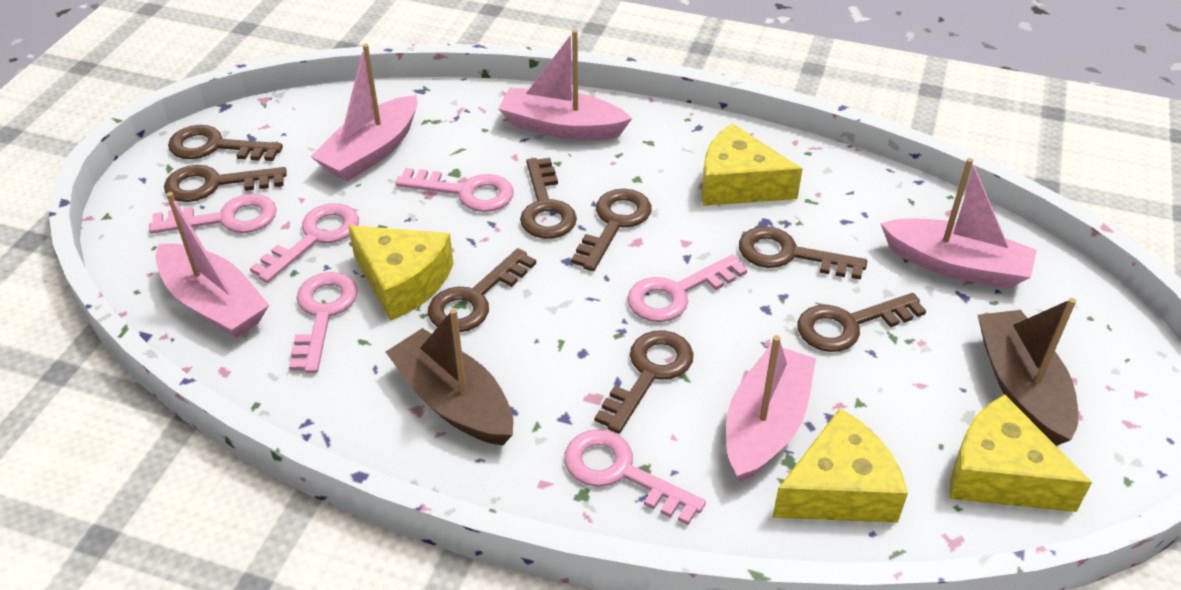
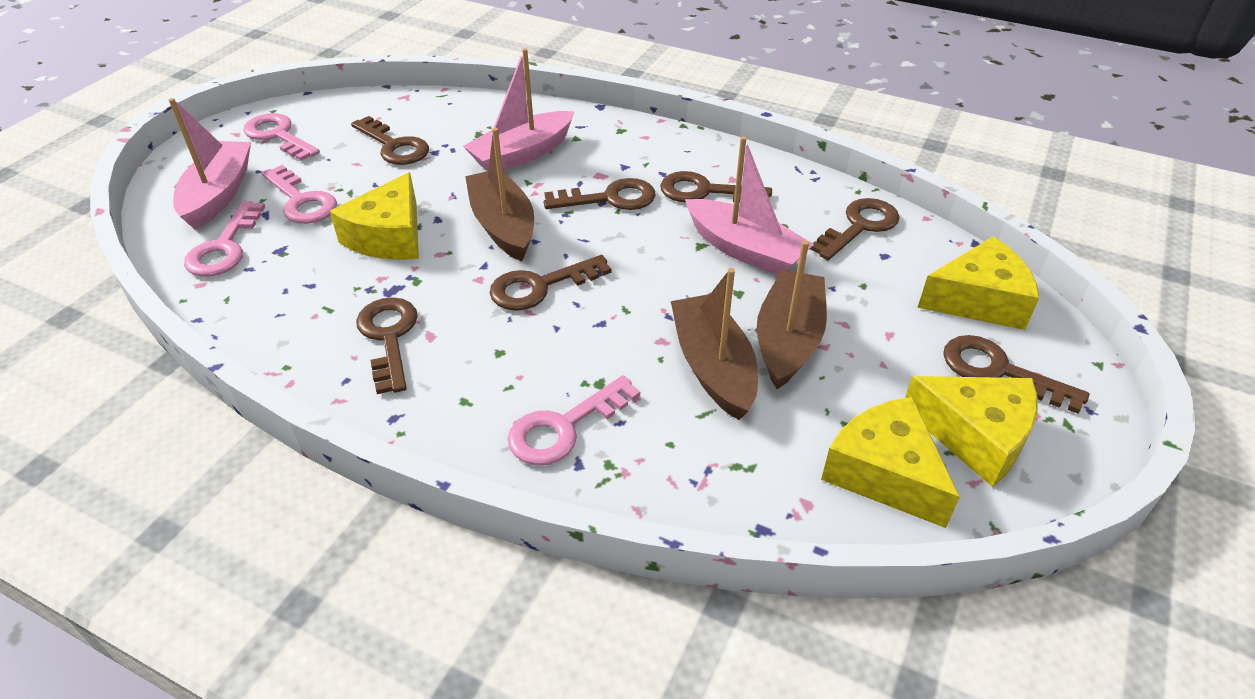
brown boat: [386,309,513,446] [978,298,1078,446] = 2 -> [465,128,534,261] [671,268,758,420] [757,240,827,389] = 3
brown key: [164,165,287,202] [168,125,283,161] [428,248,536,332] [520,158,577,239] [571,189,652,271] [595,330,694,434] [739,226,867,280] [797,293,926,352] = 8 -> [351,116,429,165] [356,297,418,394] [490,255,611,311] [544,178,656,210] [660,171,772,203] [810,198,900,260] [943,335,1090,414] = 7
pink boat: [156,192,269,338] [311,44,417,181] [498,30,632,140] [726,335,816,482] [880,158,1037,289] = 5 -> [169,98,251,230] [463,48,575,171] [685,137,814,275] = 3
pink key: [149,194,277,234] [250,203,359,283] [289,272,358,373] [395,168,514,212] [564,429,706,525] [627,254,747,322] = 6 -> [184,201,265,277] [243,113,320,161] [262,165,337,224] [508,375,640,465] = 4

